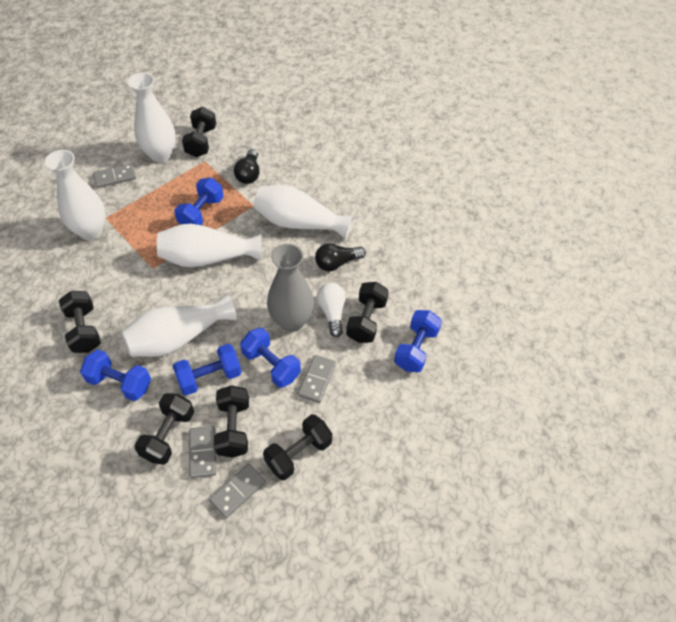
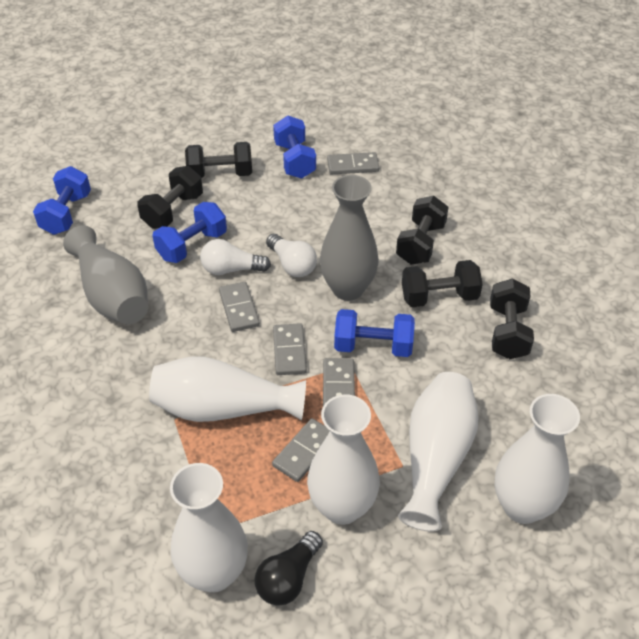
black dumbbell: [59,291,101,353] [134,393,194,465] [182,107,216,157] [214,385,249,458] [263,414,332,480] [346,282,389,343] = 6 -> [137,166,203,229] [185,142,252,179] [396,196,449,264] [402,260,483,307] [490,278,534,359] = 5
black light bulb: [234,149,260,184] [315,243,366,271] = 2 -> [255,531,323,606] = 1
blue dumbbell: [80,349,151,401] [173,344,242,396] [174,178,224,225] [240,328,301,388] [394,310,442,372] = 5 -> [33,166,91,235] [152,202,227,263] [273,116,316,179] [334,309,415,357] = 4
grey domino: [93,163,136,188] [189,426,216,478] [209,464,266,518] [298,355,336,403] = 4 -> [219,282,260,332] [272,418,330,482] [273,323,307,375] [323,358,355,406] [327,152,379,175] = 5
grey vase: [267,244,314,332] = 1 -> [63,225,148,325] [320,175,379,301] = 2
white light bulb: [317,283,346,337] = 1 -> [200,239,271,275] [266,234,317,277] = 2

